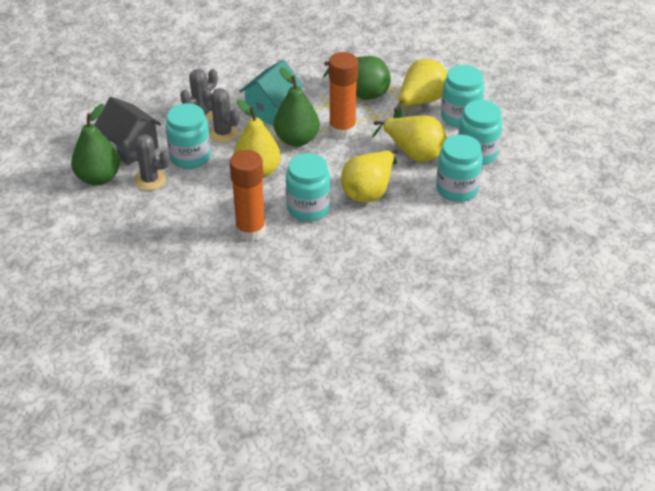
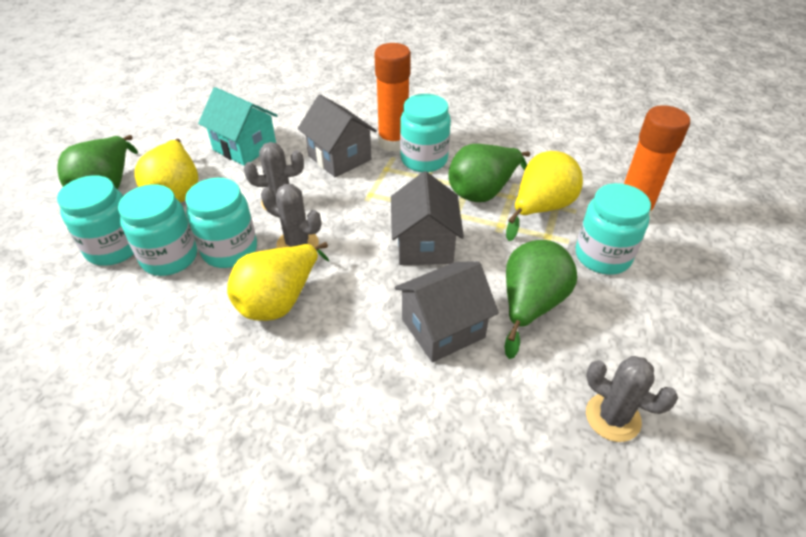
grey house: [94,97,161,165] = 1 -> [298,95,377,177] [391,171,464,265] [394,261,499,362] = 3
yellow pear: [233,99,281,178] [341,149,398,202] [372,116,447,162] [393,59,447,118] = 4 -> [134,139,198,203] [227,242,329,321] [506,151,583,241] = 3

